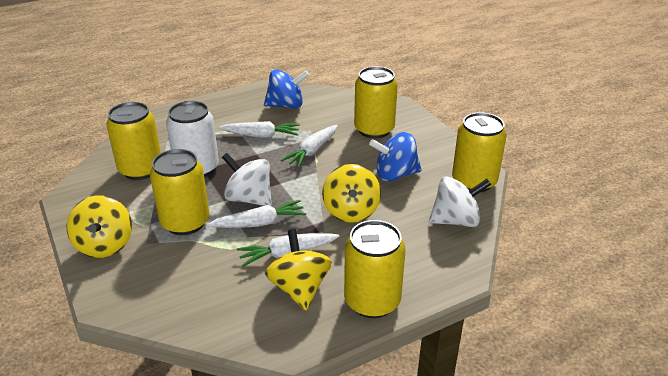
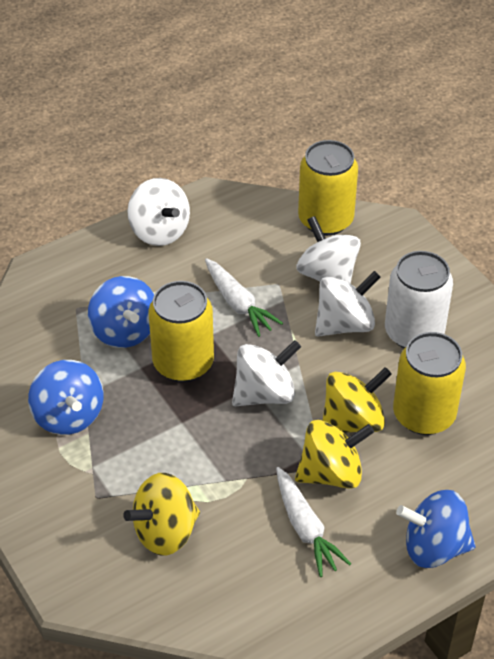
blue spinning top: [264,69,309,109] [369,132,422,181] = 2 -> [28,360,104,435] [88,276,154,348] [396,490,475,568] = 3
white carrot: [207,200,306,228] [219,121,300,138] [237,233,339,267] [281,125,338,168] = 4 -> [205,258,283,337] [276,467,351,577] = 2
white spinning top: [222,153,272,206] [429,176,491,227] = 2 -> [127,178,190,246] [232,340,301,406] [297,216,361,284] [315,271,381,337] = 4
yellow can: [106,102,161,180] [150,149,209,235] [344,220,406,318] [354,66,398,138] [452,112,507,192] = 5 -> [149,281,214,382] [298,140,358,236] [393,332,466,435] = 3

